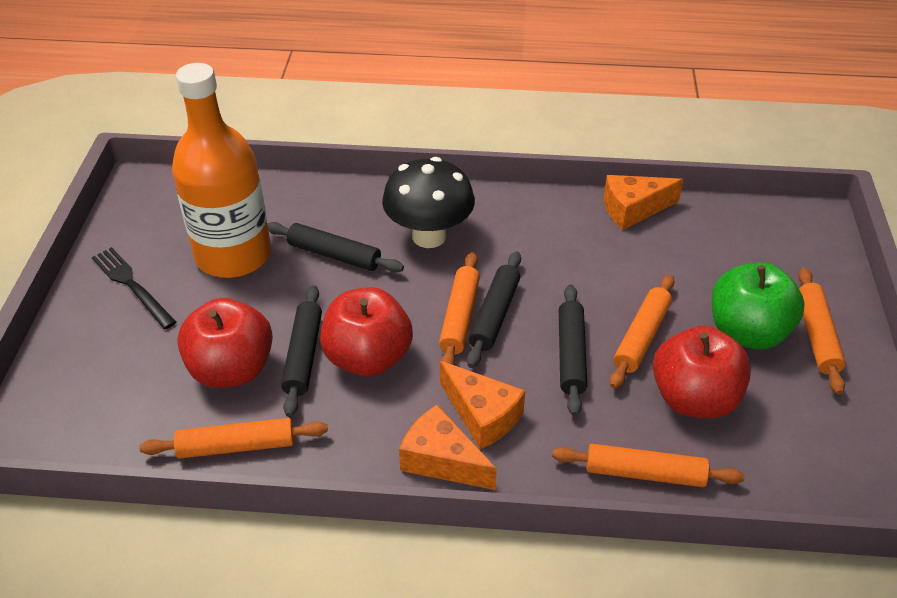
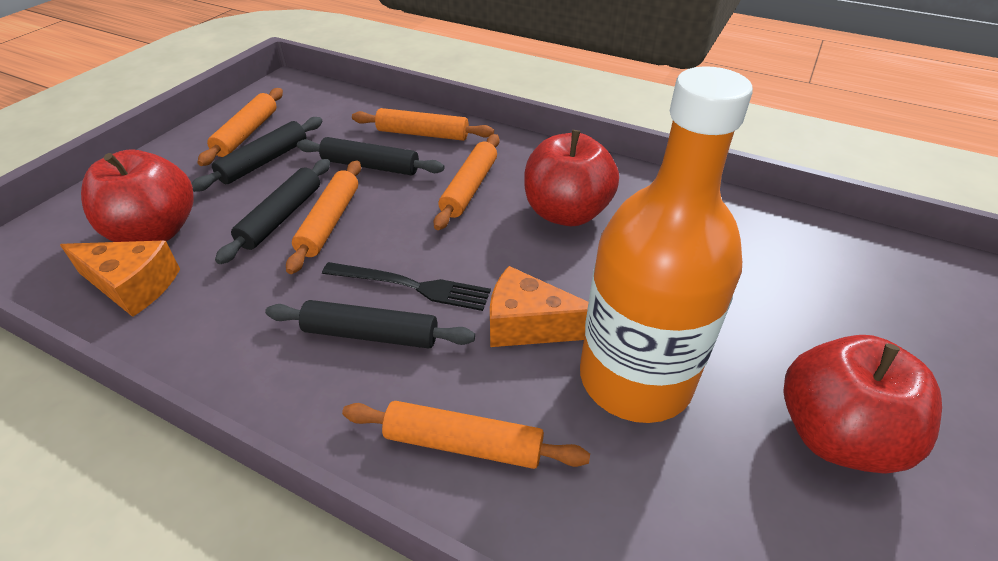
black mushroom: [382,157,475,248] = 1 -> none = 0
green apple: [712,262,805,349] = 1 -> none = 0
orange cheese: [399,405,497,490] [440,361,525,449] [604,175,684,230] = 3 -> [60,241,180,317] [490,266,589,347] = 2

